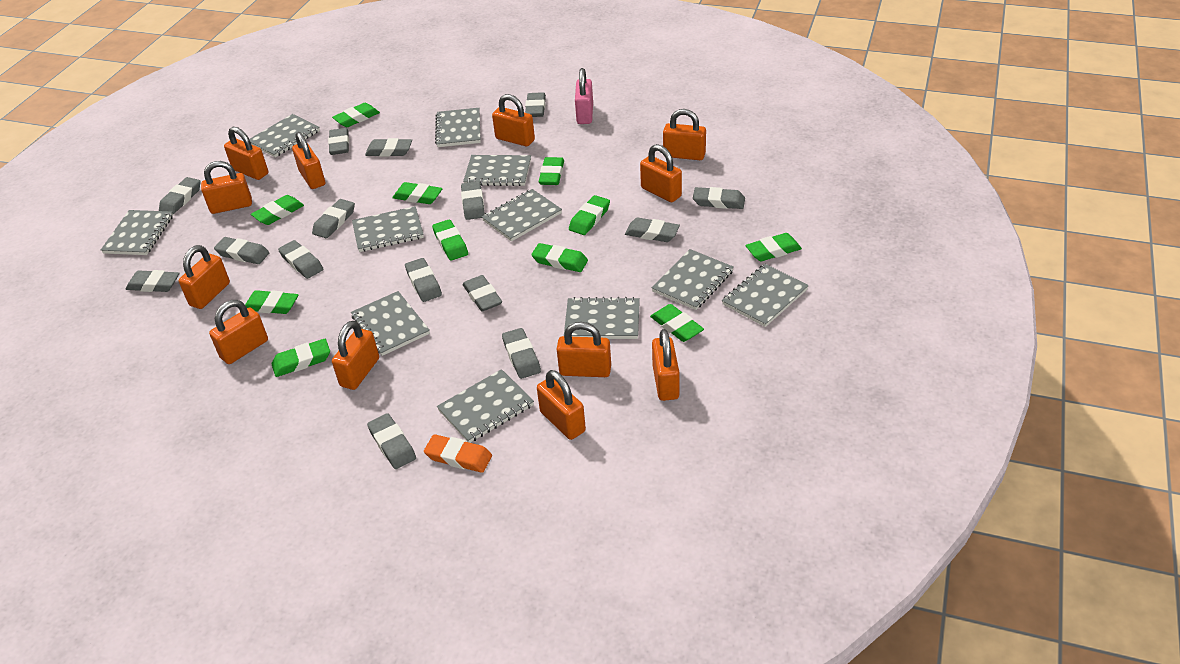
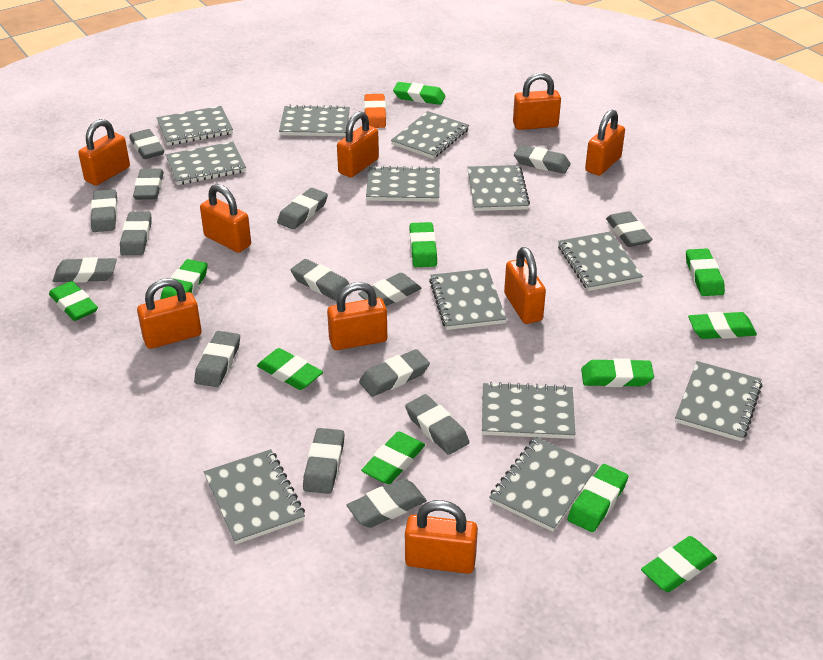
grey notebook: [101,210,173,255] [249,114,320,158] [351,291,430,356] [352,206,424,252] [435,108,481,147] [437,369,534,443] [463,155,531,186] [482,189,562,241] [564,297,640,339] [652,249,734,310] [722,264,809,327] = 11 -> [157,106,233,146] [166,142,246,185] [204,449,305,545] [279,105,350,136] [366,165,440,202] [391,111,469,159] [429,268,506,330] [467,165,530,211] [482,382,576,439] [489,437,598,532] [558,231,643,291] [675,361,762,442] = 12
orange padlock: [179,245,230,309] [201,161,252,214] [209,300,268,364] [224,127,268,180] [292,132,325,189] [332,321,379,390] [492,94,535,146] [537,370,586,440] [557,322,611,377] [640,144,682,202] [652,329,679,401] [663,109,706,160] = 12 -> [78,119,130,186] [137,278,201,349] [200,184,251,253] [327,282,387,350] [337,111,379,177] [405,500,478,574] [504,247,546,324] [513,73,561,130] [585,110,625,176] = 9
pink padlock: [575,68,593,124] = 1 -> none = 0

